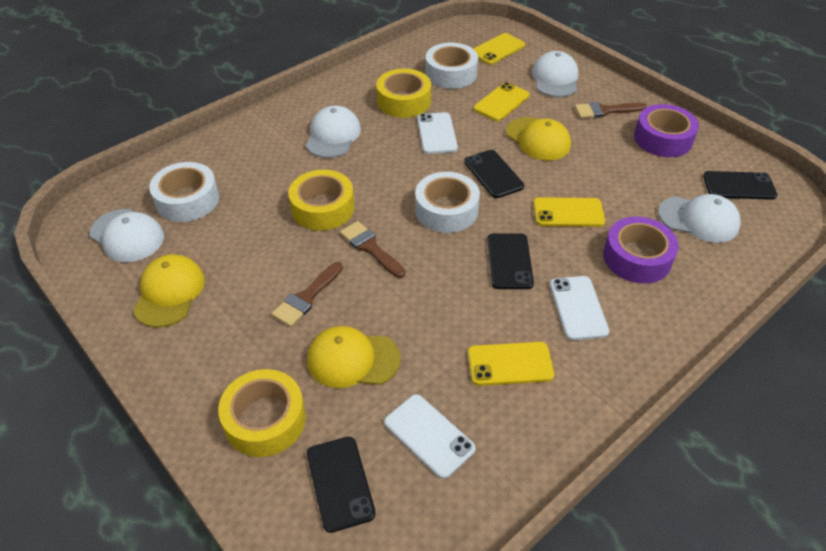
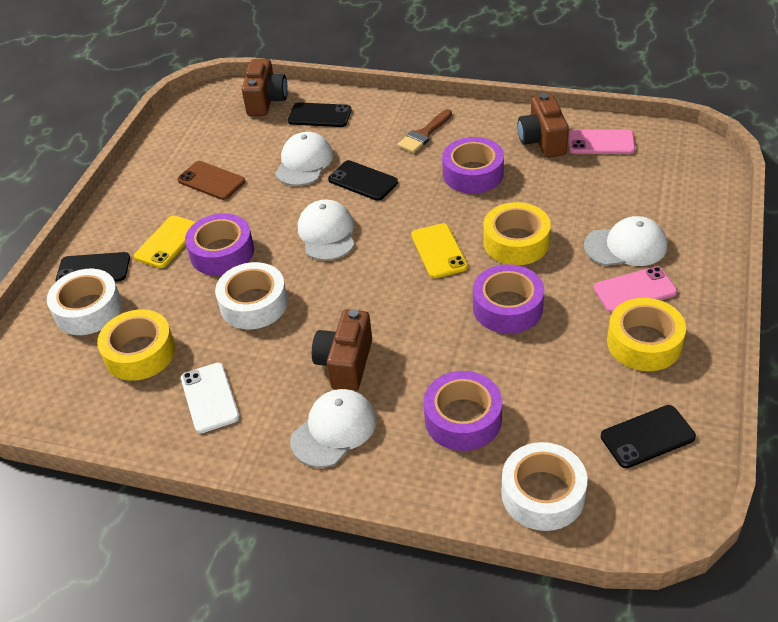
brown brush: [272,262,343,327] [340,221,405,278] [575,102,647,119] = 3 -> [397,109,452,153] = 1
brown camera: none = 0 -> [242,59,288,116] [312,309,372,391] [518,93,569,158] = 3
brown phone: none = 0 -> [177,161,245,200] = 1
pink phone: none = 0 -> [569,129,635,154] [594,267,677,313] = 2
purple tape: [603,216,679,284] [634,104,699,157] = 2 -> [185,213,254,276] [424,371,502,451] [442,137,504,194] [473,264,544,334] = 4
white phone: [384,394,476,479] [417,112,458,154] [550,276,609,340] = 3 -> [181,363,240,433] = 1
yellow cap: [133,254,205,328] [307,326,401,388] [506,117,571,161] = 3 -> none = 0
yellow phone: [468,342,554,386] [473,82,530,121] [474,33,525,65] [533,197,605,227] = 4 -> [134,215,195,268] [411,223,468,278] = 2

